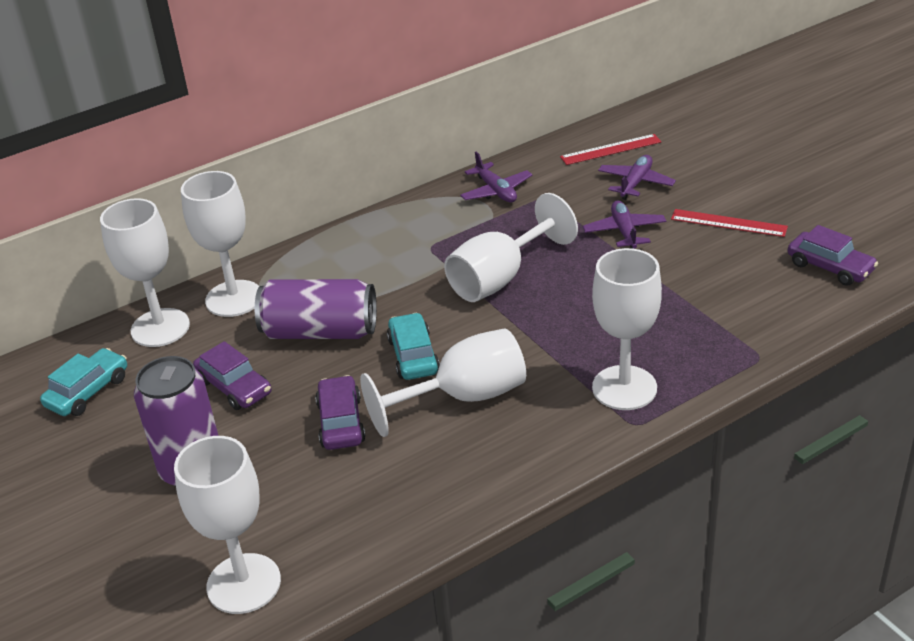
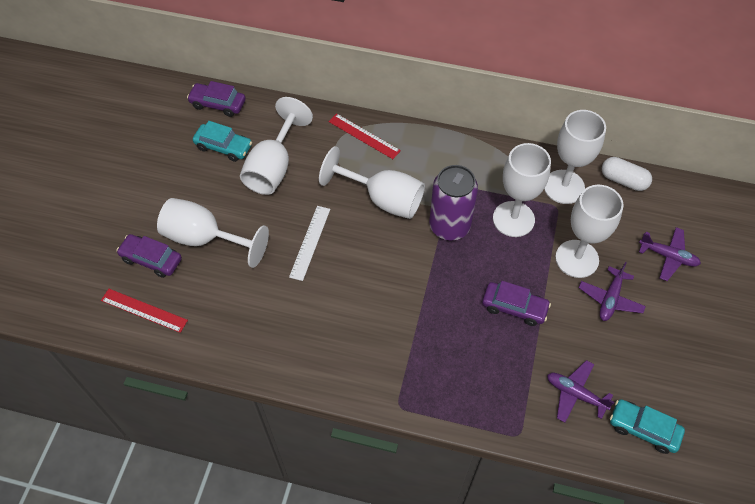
purple can: [134,356,219,487] [255,279,377,339] = 2 -> [429,165,478,240] = 1
white capsule: none = 0 -> [602,157,652,191] = 1
white ruler: none = 0 -> [289,206,330,281] = 1

